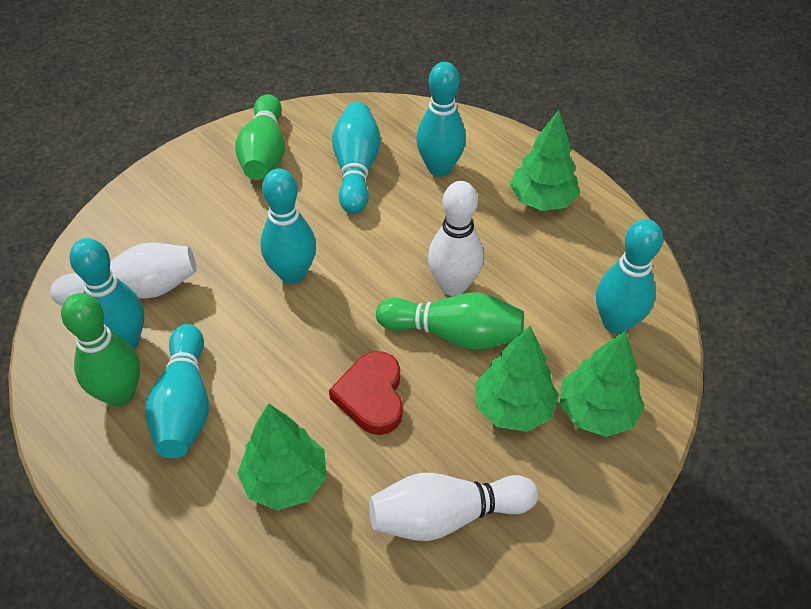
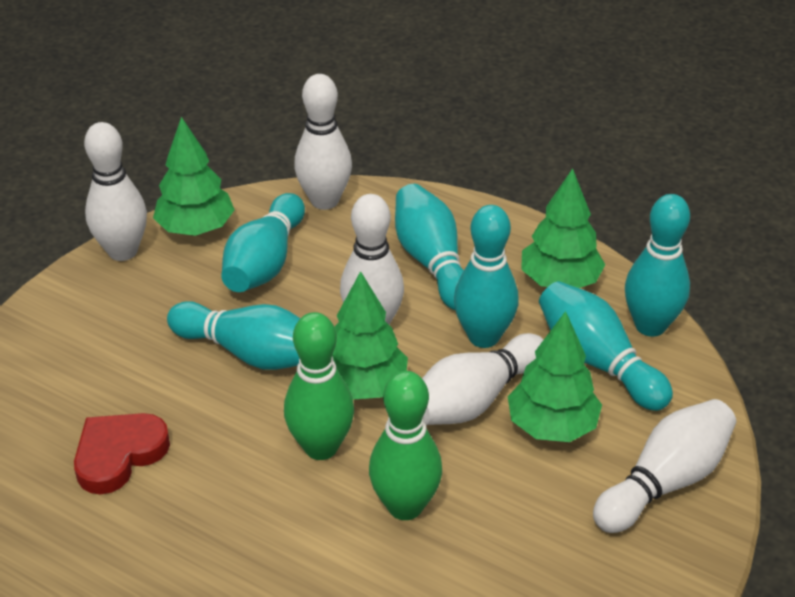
green bowling pin: [61,293,140,407] [235,94,285,180] [376,293,524,350] = 3 -> [284,312,354,460] [369,371,442,520] = 2
white bowling pin: [50,243,197,306] [369,473,538,541] [428,181,484,296] = 3 -> [84,122,147,261] [294,74,352,210] [340,194,404,325] [422,333,544,425] [593,399,736,533] = 5

